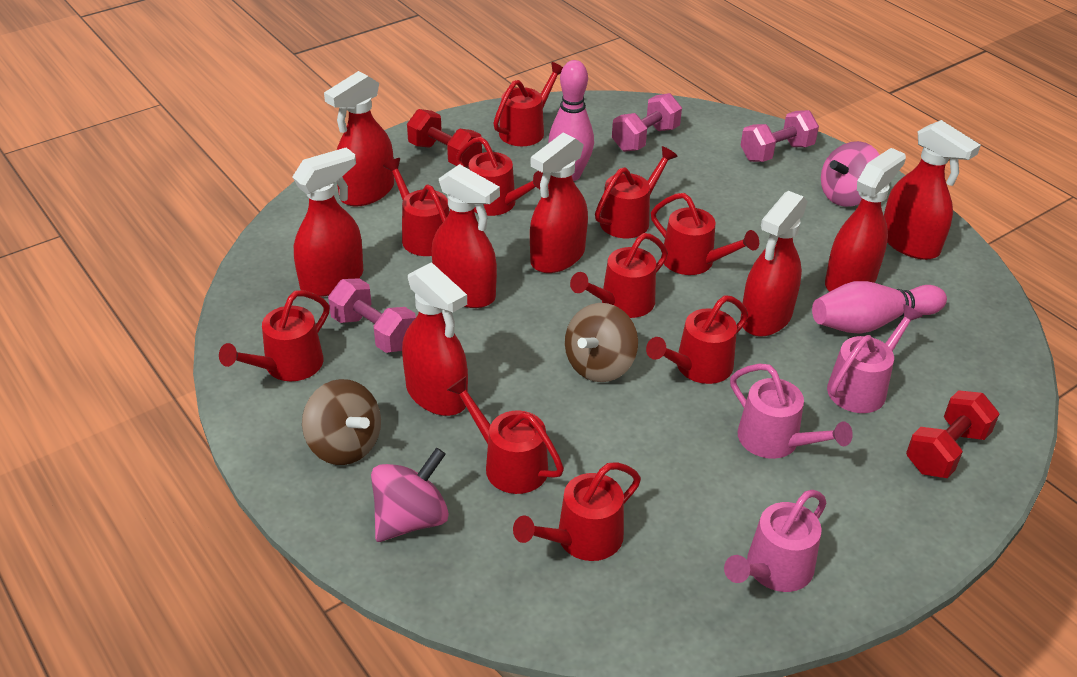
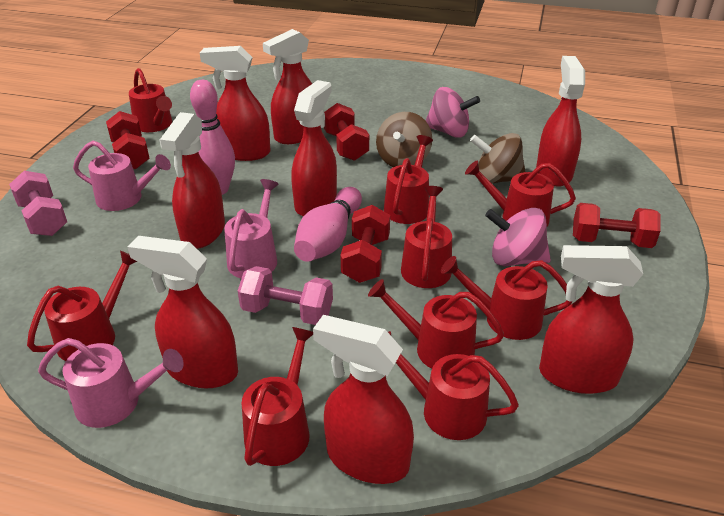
pink dumbbell: [328,278,416,353] [612,93,682,152] [740,110,819,162] = 3 -> [9,171,67,236] [238,266,333,325] = 2
red dumbbell: [407,109,482,167] [906,390,999,478] = 2 -> [106,111,150,170] [324,103,369,161] [340,205,390,283] [573,203,661,248] = 4
red watering can: [219,290,330,381] [383,158,449,256] [447,376,564,494] [456,137,549,216] [493,62,563,146] [513,462,641,561] [570,233,668,318] [595,146,678,238] [646,295,748,384] [651,193,759,275] = 10 -> [27,251,137,361] [129,68,172,132] [242,327,313,466] [368,279,504,369] [384,135,433,224] [388,331,519,440] [401,186,452,288] [441,256,572,340] [465,161,576,226] = 9

